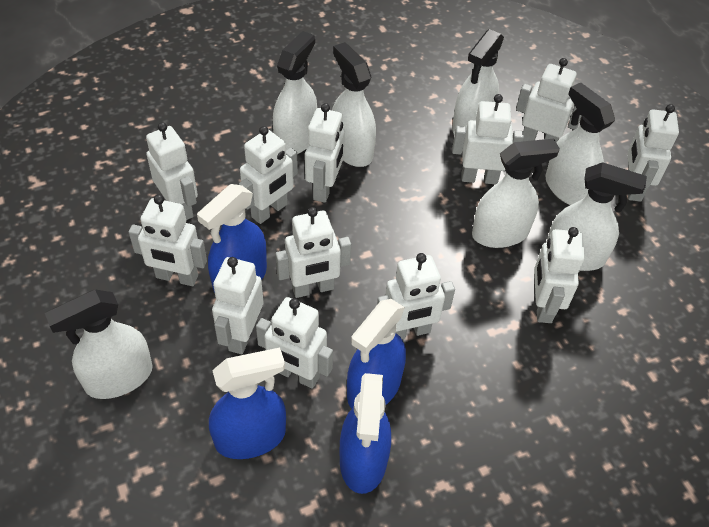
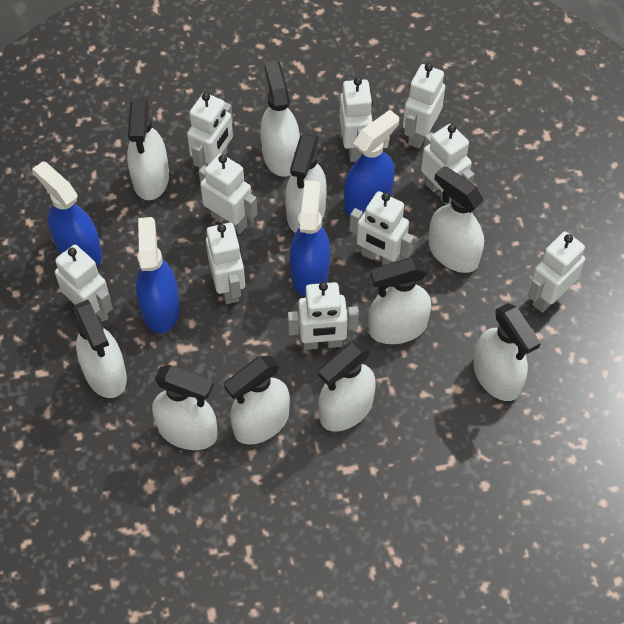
white robot: [129,194,207,286] [146,122,198,220] [212,257,264,354] [239,126,298,224] [256,297,333,389] [276,207,351,298] [305,103,345,203] [377,253,455,339] [452,94,524,184] [516,58,581,143] [534,227,585,323] [627,104,679,202] = 12 -> [55,245,113,322] [187,93,233,170] [199,154,258,234] [206,223,245,304] [288,282,359,350] [340,77,373,162] [350,191,414,265] [403,63,445,149] [421,124,474,205] [528,231,585,313] = 10
white spray bottle: [45,289,153,399] [273,31,317,154] [332,42,376,167] [452,29,504,135] [472,139,560,248] [545,83,615,205] [547,162,647,271] = 7 -> [73,300,127,398] [127,99,169,200] [152,365,218,450] [224,355,290,445] [260,60,300,177] [285,133,327,233] [318,341,376,432] [369,257,431,344] [429,166,484,273] [474,303,541,401] = 10

